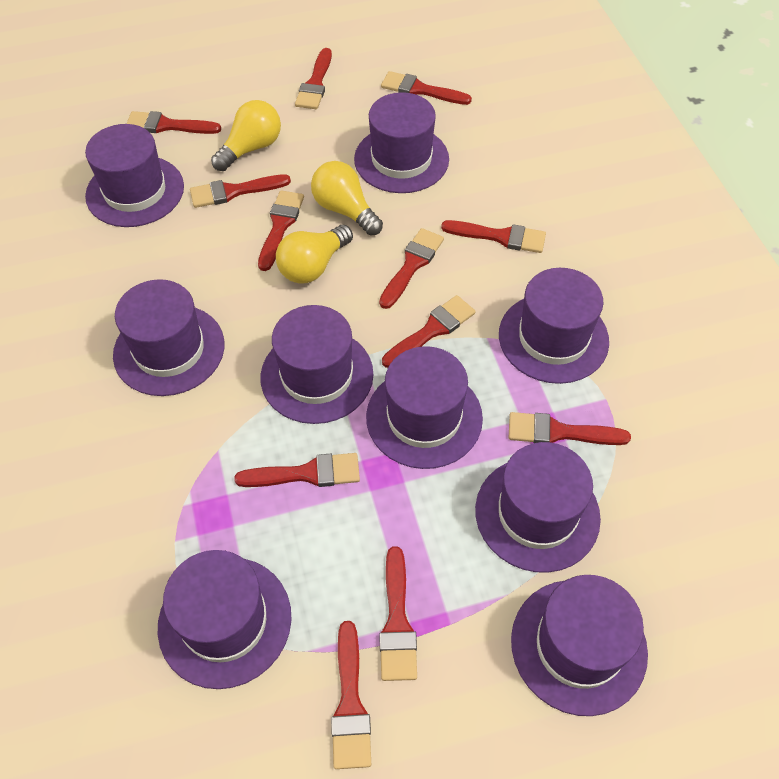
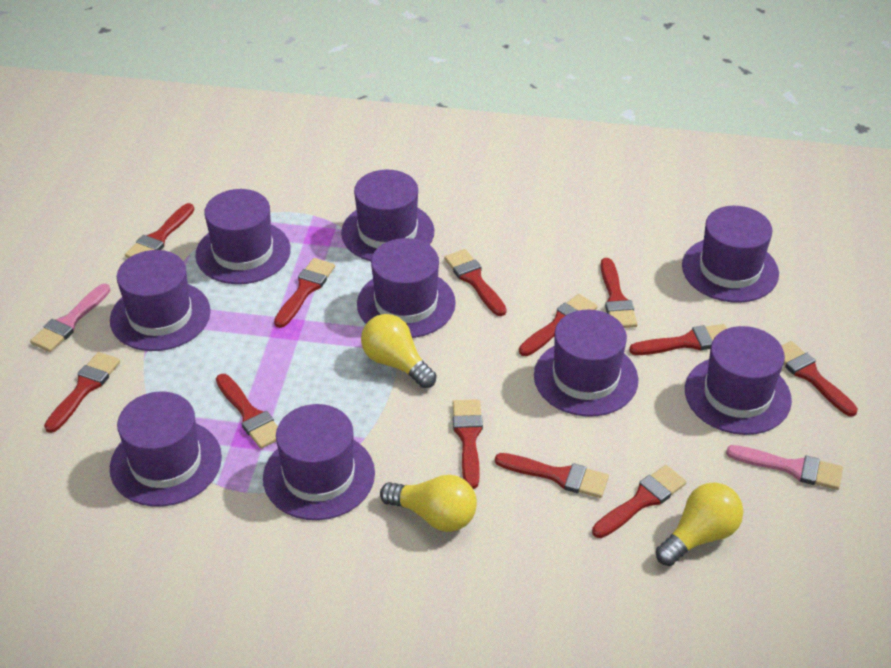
pink brush: none = 0 -> [30,284,111,352] [726,445,843,490] = 2

